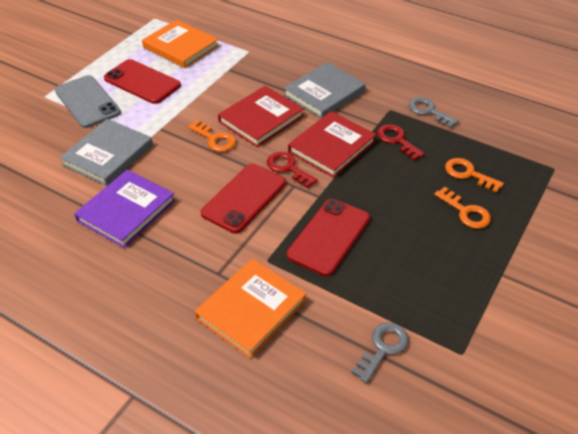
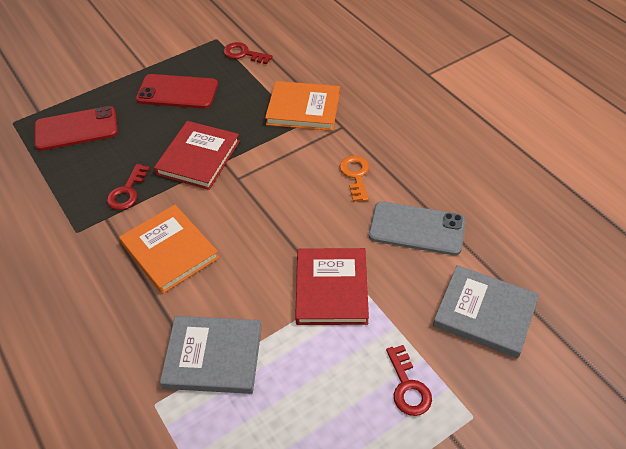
grey key: [351,323,409,383] [409,97,459,128] = 2 -> none = 0
orange key: [188,120,236,152] [434,187,491,229] [445,158,504,193] = 3 -> [340,156,369,202] = 1
purple book: [74,170,175,248] = 1 -> none = 0
red key: [267,152,318,188] [377,124,425,160] = 2 -> [107,164,150,210] [224,42,273,64] [386,345,432,416] = 3
red phone: [104,59,181,104] [201,164,286,233] [287,199,370,276] = 3 -> [35,106,118,151] [136,74,218,109] = 2

